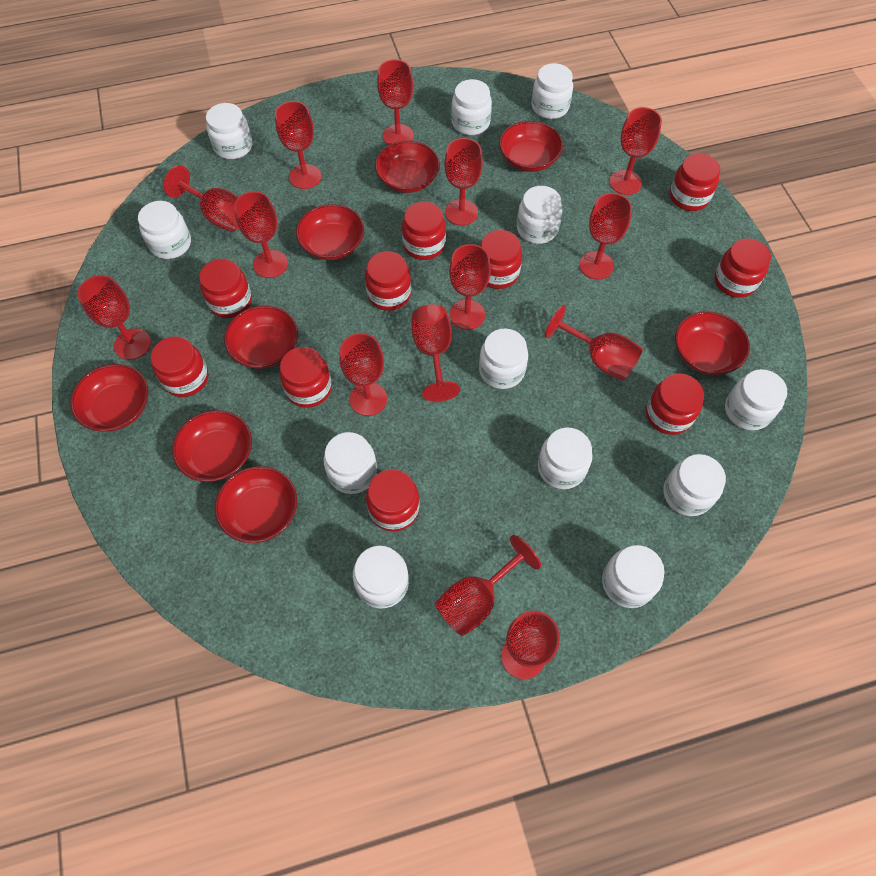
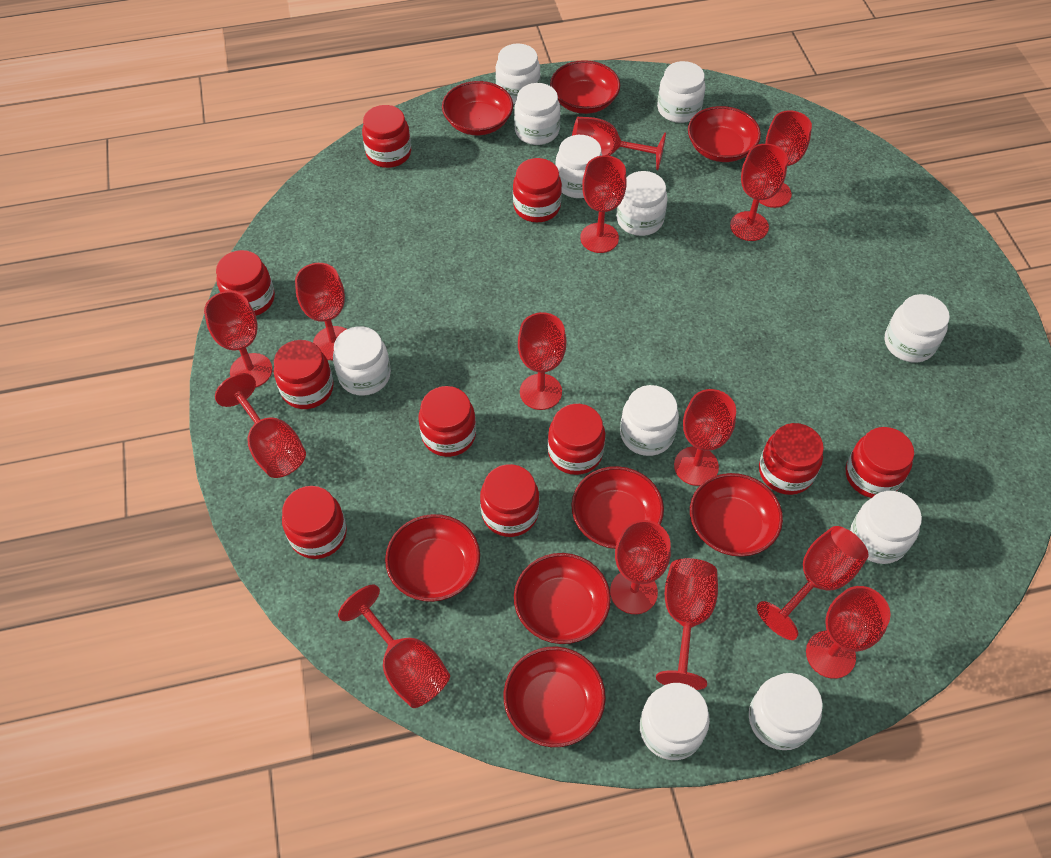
white jar: [138,201,191,259] [206,103,252,159] [324,432,377,494] [353,546,409,608] [451,79,492,135] [479,328,528,389] [517,186,562,244] [531,63,573,119] [538,427,592,489] [602,545,665,608] [663,454,726,516] [725,369,787,430] = 12 -> [333,326,391,396] [495,43,540,104] [514,83,561,145] [555,135,603,198] [616,171,668,236] [620,385,679,456] [640,683,710,760] [657,61,706,123] [749,673,823,750] [850,491,922,564] [885,294,950,363] = 11

